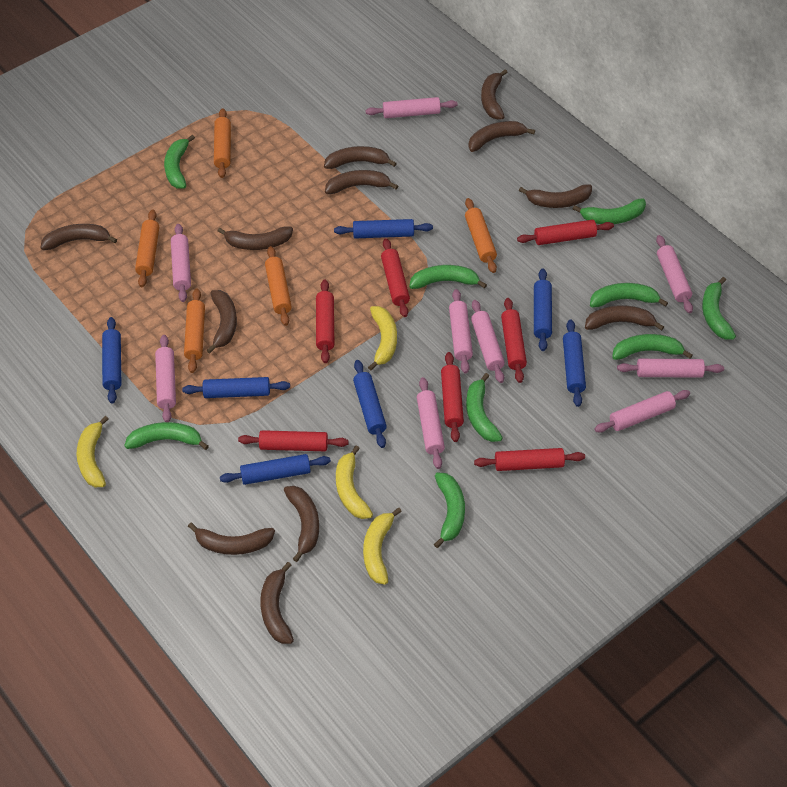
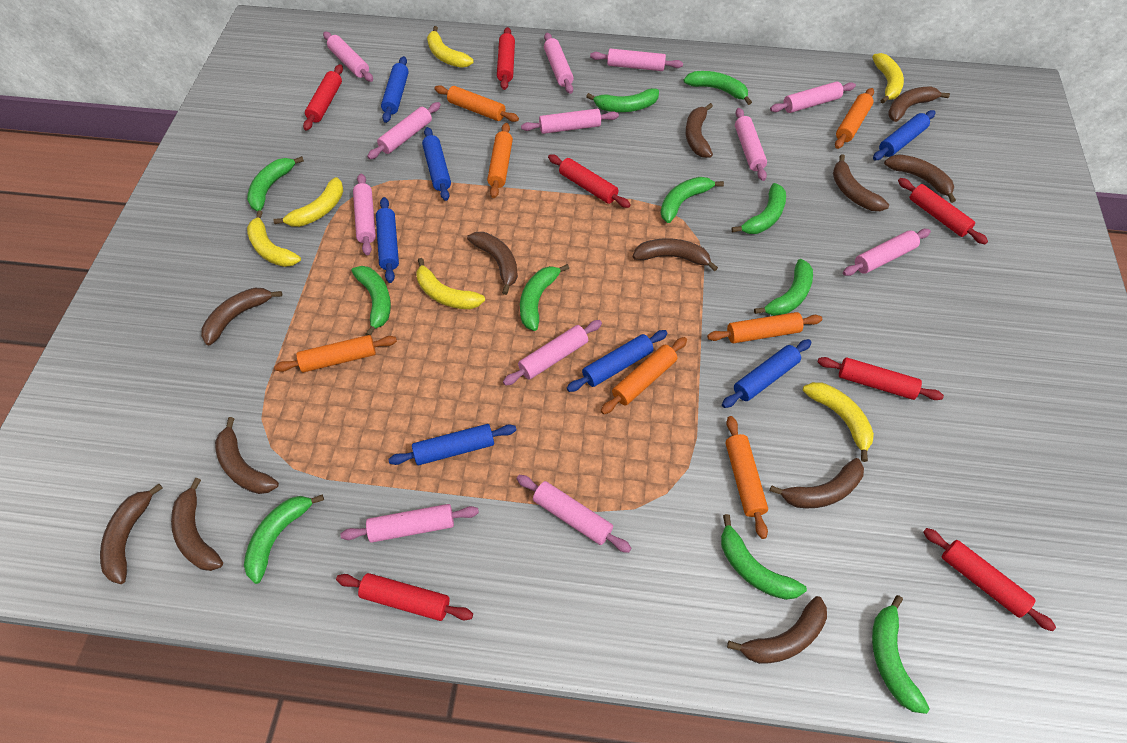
green banana: [124,422,209,450] [164,135,195,189] [409,265,487,289] [434,473,465,548] [466,373,503,442] [573,198,646,224] [590,283,668,308] [612,334,693,360] [702,277,736,339] = 9 -> [244,494,324,584] [247,156,304,211] [351,266,391,335] [520,264,569,331] [586,88,659,112] [661,177,724,223] [683,71,752,105] [721,514,807,600] [731,183,786,234] [754,259,813,316] [872,595,930,714] = 11
orange rolling pin: [135,210,159,287] [184,289,205,373] [214,108,231,178] [265,246,292,326] [465,198,497,273] = 5 -> [275,335,397,372] [434,85,519,122] [487,123,513,198] [601,337,687,414] [707,312,822,343] [726,416,768,539] [835,88,874,149] = 7
pink rolling pin: [155,335,176,422] [171,224,191,302] [365,97,458,118] [417,377,445,469] [449,289,473,374] [471,300,505,383] [594,390,690,433] [617,359,724,378] [656,235,693,313] = 9 -> [323,32,373,82] [340,504,479,543] [353,174,376,255] [367,102,441,159] [503,320,602,386] [516,475,632,553] [521,109,619,134] [544,33,574,94] [590,48,683,71] [735,108,767,181] [770,82,856,113] [843,229,931,276] = 12
yellow banana: [77,416,109,487] [336,446,373,519] [363,508,402,585] [368,306,397,370] = 4 -> [247,210,301,267] [273,177,343,227] [416,258,485,309] [427,26,474,68] [803,382,874,462] [872,53,904,103] = 6

